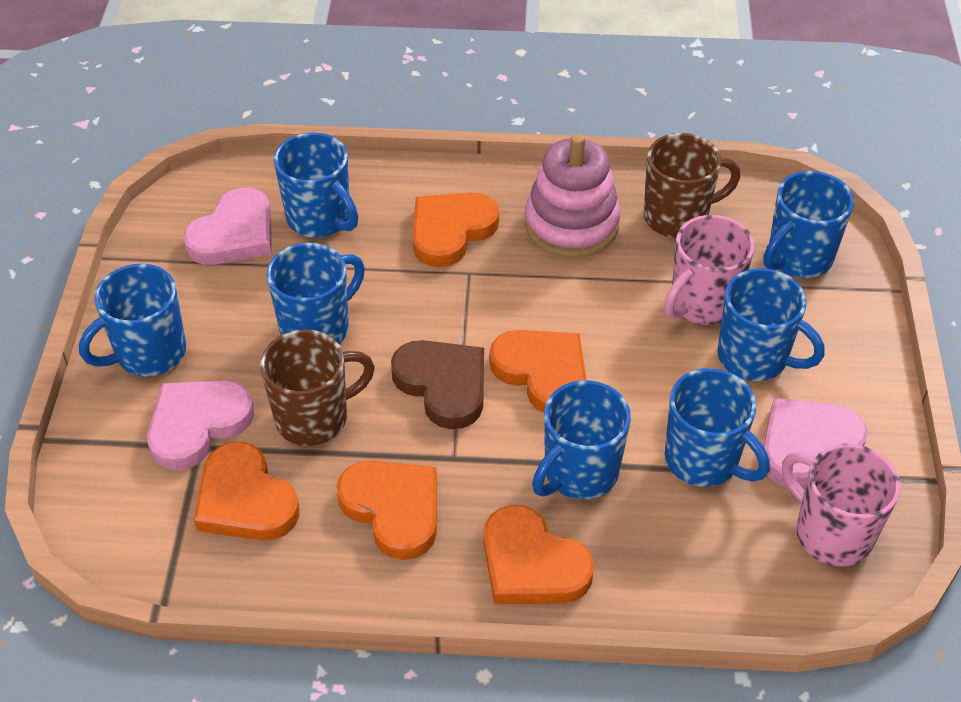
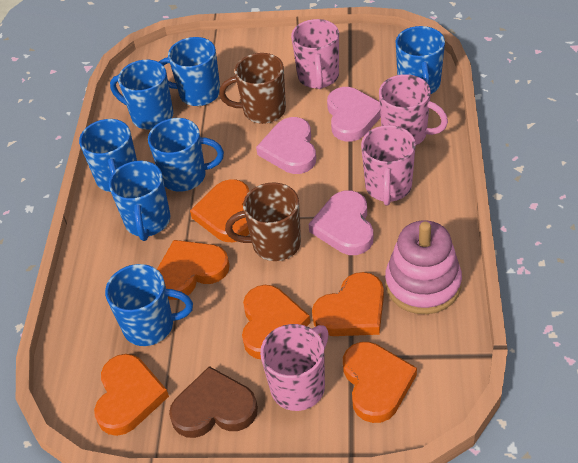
orange heart: [194,442,299,541] [337,460,437,560] [412,192,499,267] [484,505,594,604] [489,330,586,413] = 5 -> [94,354,169,436] [157,240,230,300] [190,179,250,242] [242,285,310,359] [312,272,384,336] [343,342,417,423] = 6
pink mug: [664,215,755,325] [782,444,900,566] = 2 -> [260,324,329,411] [291,19,339,89] [361,125,416,206] [379,74,448,145] = 4

